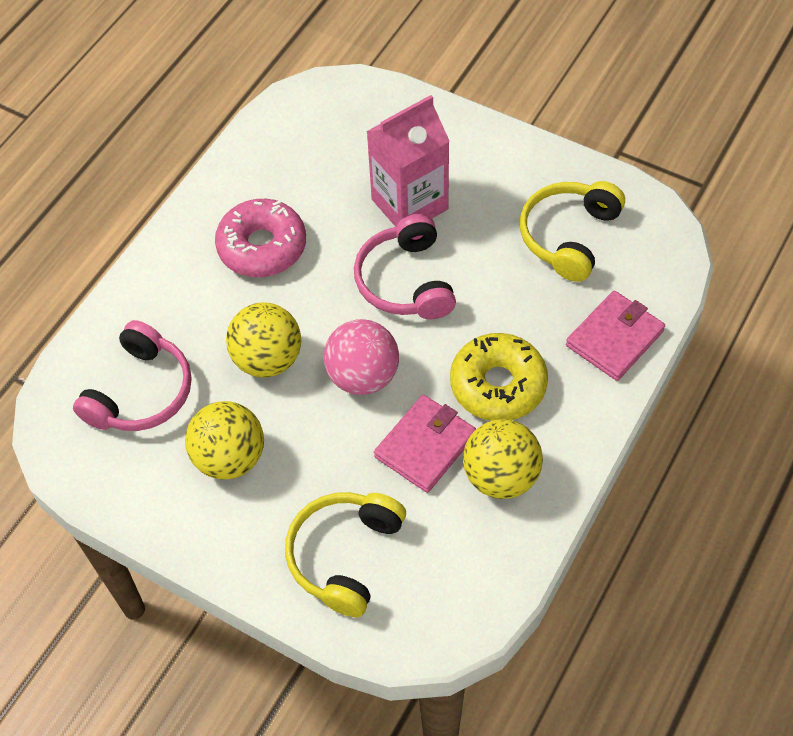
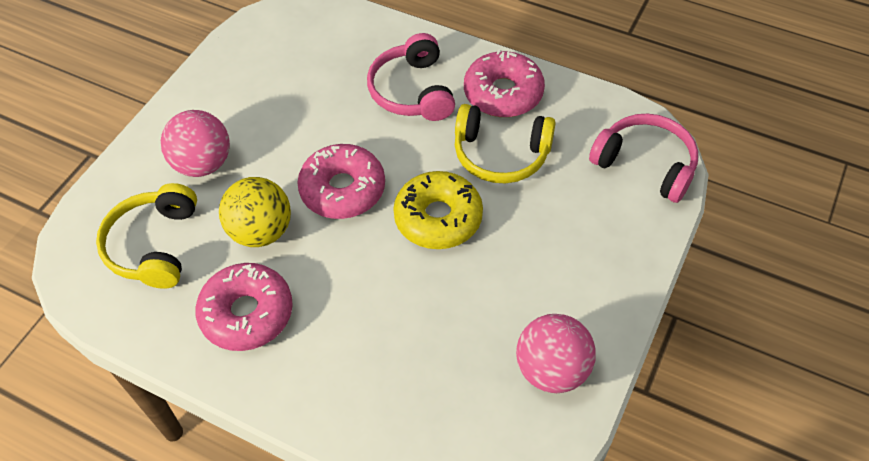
pink ball: [324,319,399,395] = 1 -> [161,110,230,177] [516,314,596,393] = 2
pink carton: [366,95,450,227] = 1 -> none = 0
pink donut: [215,199,306,277] = 1 -> [195,263,293,351] [297,144,385,219] [464,49,545,117] = 3
pink wallet: [374,395,476,493] [566,290,665,381] = 2 -> none = 0
yellow ball: [185,401,264,480] [226,302,301,378] [463,419,543,499] = 3 -> [219,177,291,247] = 1

